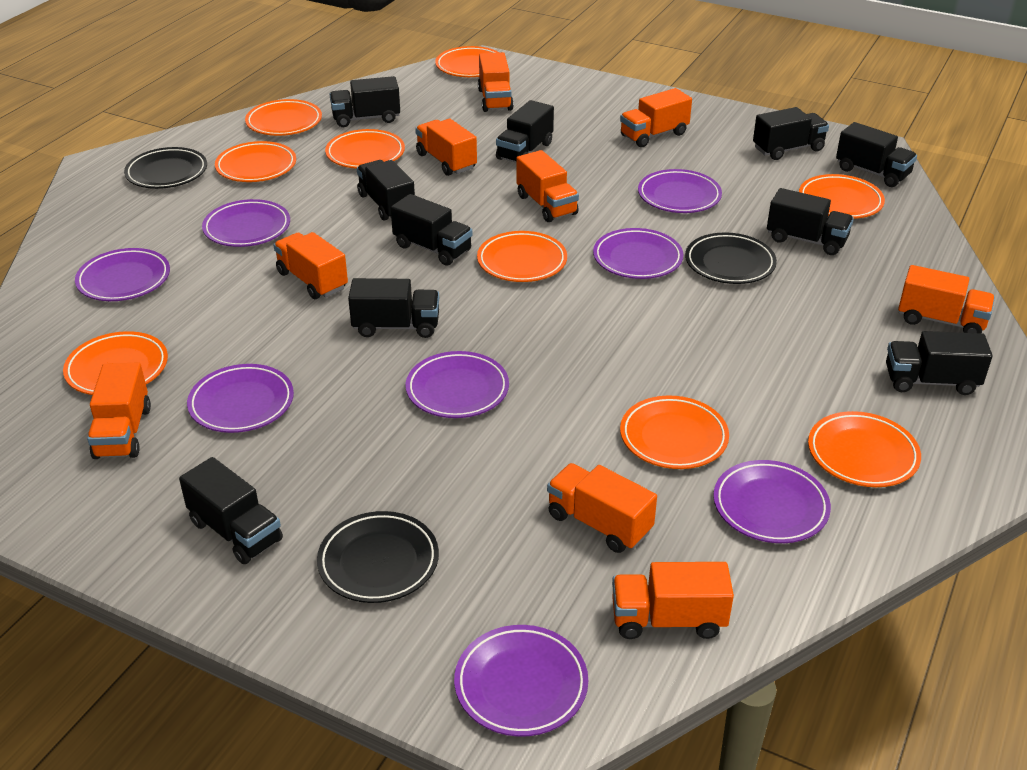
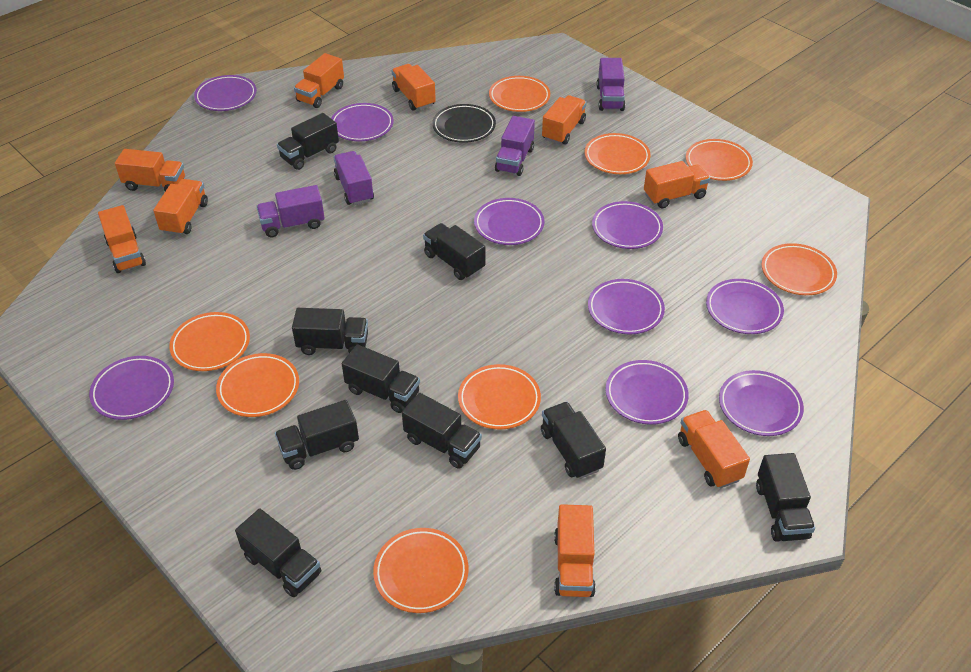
black plate: [124,147,207,189] [317,511,439,603] [685,232,777,284] = 3 -> [432,104,496,143] = 1
black truck: [179,457,283,564] [329,76,400,127] [348,278,439,338] [357,160,415,221] [391,194,472,266] [496,100,554,162] [753,107,829,160] [767,188,854,255] [836,122,917,187] [886,331,993,395] = 10 -> [235,508,321,597] [275,400,359,470] [277,113,339,170] [292,308,368,355] [342,344,420,413] [402,393,482,469] [423,223,485,280] [541,402,606,479] [756,453,815,542] = 9
orange plate: [63,331,168,395] [215,141,296,182] [245,99,322,136] [325,129,405,169] [435,46,499,77] [477,231,567,282] [620,396,729,469] [799,174,885,219] [808,411,921,487] = 9 -> [169,312,250,371] [216,353,299,417] [373,528,469,613] [458,364,541,430] [489,76,550,112] [585,133,651,174] [686,139,753,181] [762,243,837,295] = 8
purple plate: [75,248,170,301] [187,364,294,433] [202,199,290,247] [406,351,509,418] [454,625,588,737] [593,228,684,279] [638,169,722,213] [713,460,831,543] = 8 -> [89,356,174,420] [194,75,257,111] [331,103,394,141] [474,198,544,245] [588,279,665,335] [592,201,663,249] [606,360,689,425] [706,279,784,334] [719,370,804,436] = 9
purple truck: none = 0 -> [256,185,325,237] [334,151,374,205] [495,116,535,176] [596,58,625,111] = 4

